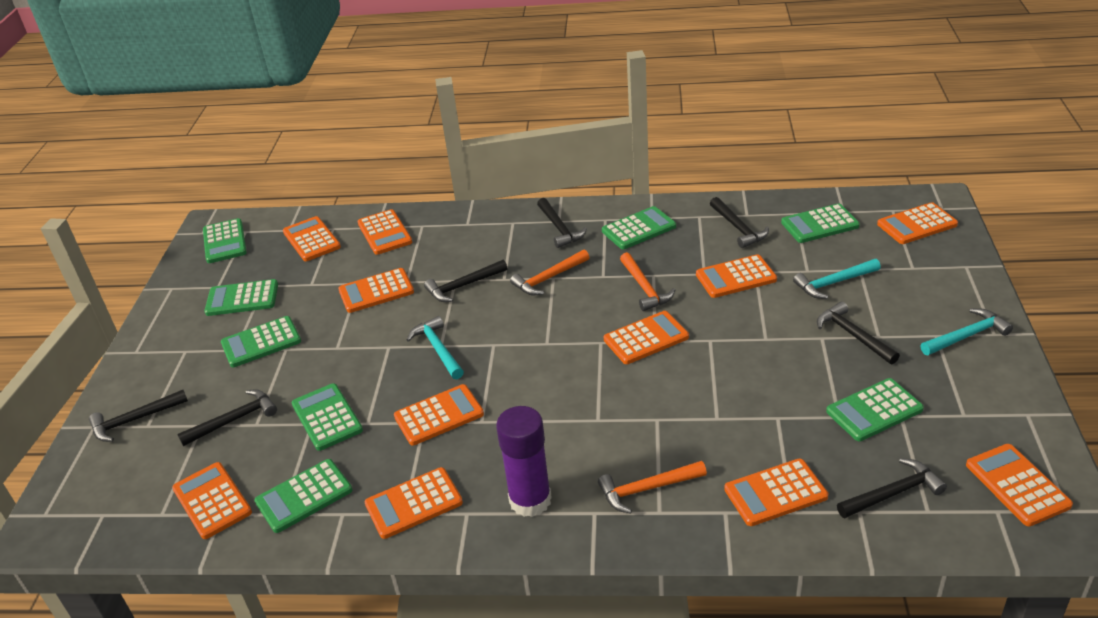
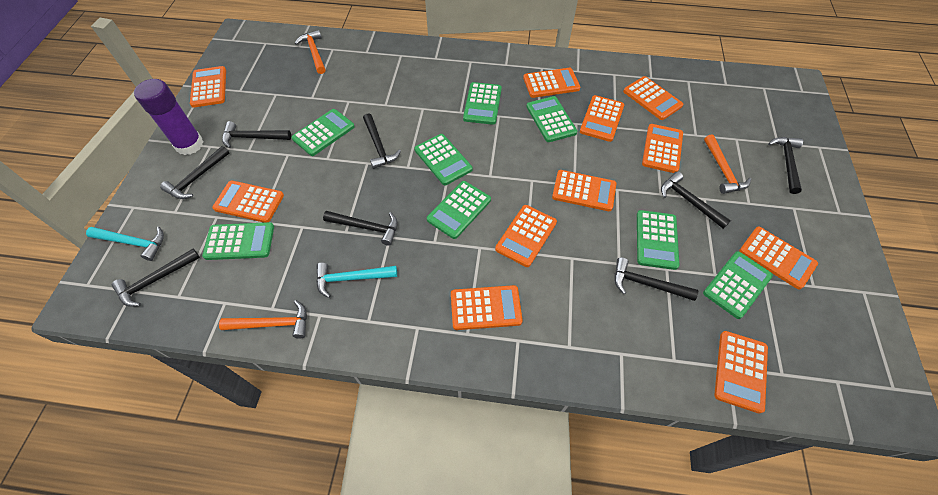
black hammer: [89,390,188,442] [177,389,277,446] [424,260,507,302] [537,198,587,248] [710,197,769,248] [817,301,900,364] [837,458,947,518] = 7 -> [112,249,200,307] [160,146,229,199] [222,121,291,148] [323,211,398,246] [363,113,401,169] [614,257,698,301] [661,171,731,229] [768,137,803,194] = 8
turquoise hammer: [407,316,464,379] [793,259,881,299] [921,308,1013,355] = 3 -> [86,227,164,261] [316,263,397,298] = 2

